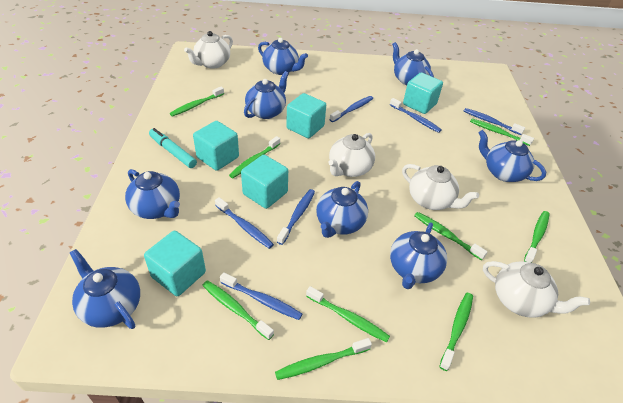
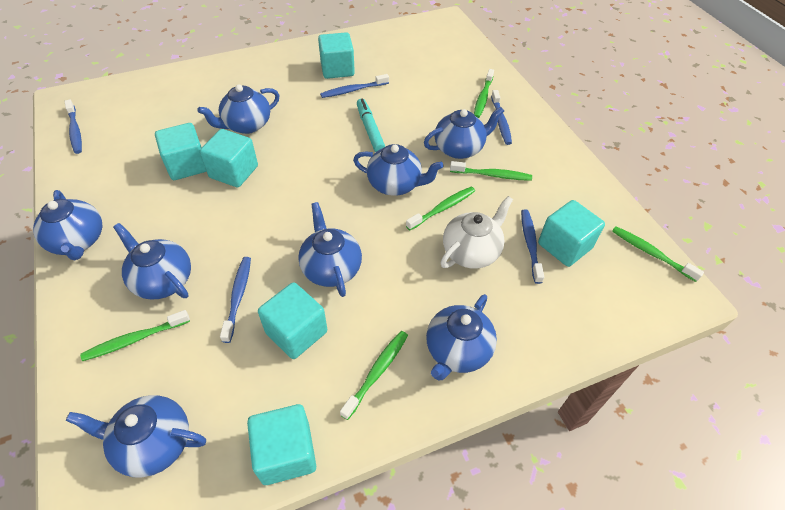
blue toothbrush: [215,197,274,249] [220,272,302,320] [277,189,315,245] [329,96,373,122] [390,98,442,133] [464,108,525,135] = 6 -> [65,99,82,154] [220,257,251,343] [320,74,389,98] [491,90,512,145] [521,209,544,284] = 5
green toothbrush: [170,87,224,117] [202,280,274,340] [229,136,280,178] [275,338,372,380] [306,286,390,343] [414,212,487,260] [439,293,473,371] [470,119,534,146] [524,211,550,263] = 9 -> [80,310,190,361] [340,331,408,420] [406,187,475,230] [450,161,532,181] [474,69,494,118] [612,226,704,282] = 6
turquoise cube: [144,231,206,296] [193,121,239,171] [241,155,288,209] [286,93,326,138] [403,73,443,114] = 5 -> [155,123,207,180] [200,129,258,187] [247,404,316,485] [258,282,327,359] [318,32,355,79] [538,200,605,267] = 6
white teapot: [184,31,233,69] [328,133,375,177] [402,164,479,210] [483,261,590,318] = 4 -> [440,196,513,269] = 1

